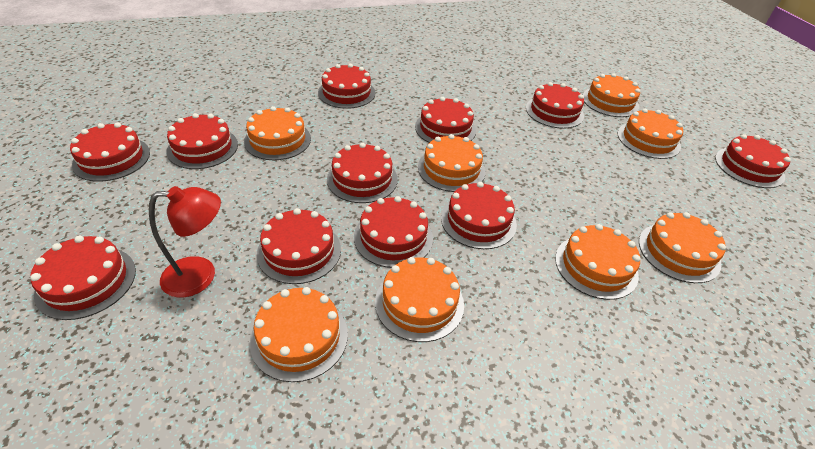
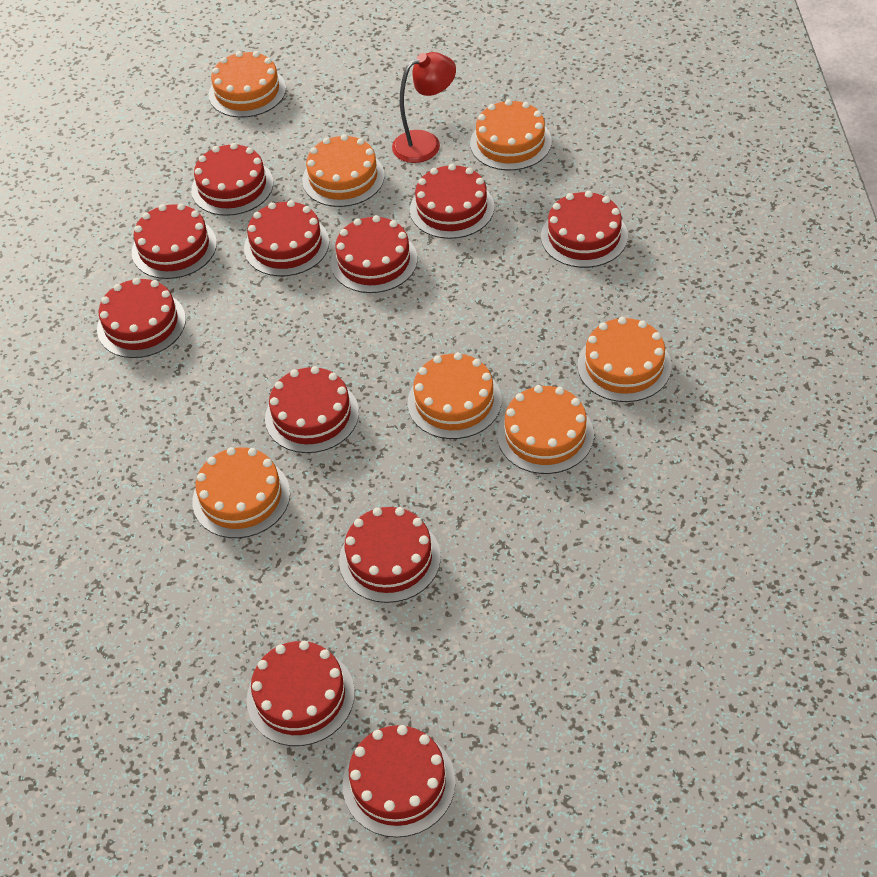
orange cake: [244,106,311,160] [250,287,348,382] [375,257,464,342] [418,134,485,192] [555,224,641,300] [583,73,640,117] [618,109,683,159] [639,212,726,283] = 8 -> [192,447,290,538] [209,51,286,118] [302,134,385,207] [408,352,502,439] [470,99,552,170] [497,385,594,474] [578,317,672,402] = 7

